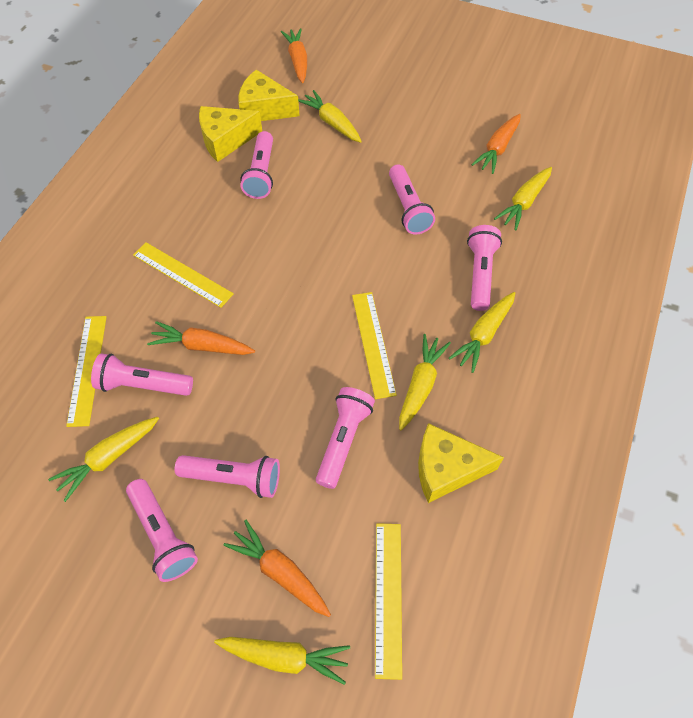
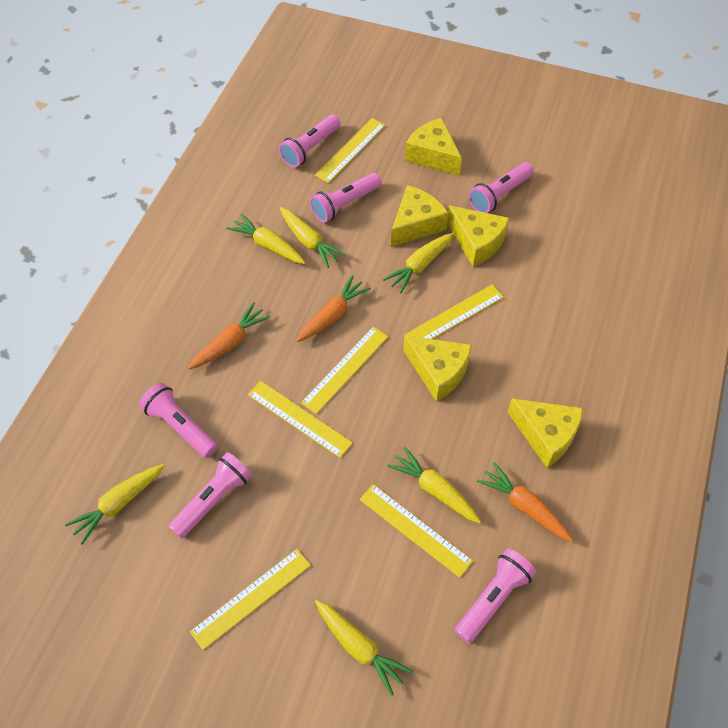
orange carrot: [147,321,255,355] [223,520,331,617] [281,28,307,83] [471,114,521,174] = 4 -> [188,302,271,370] [296,275,371,342] [477,462,574,542] = 3
pink flashlight: [91,353,193,396] [126,479,198,582] [175,455,280,498] [240,131,273,199] [316,387,375,489] [389,164,435,234] [467,225,502,311] = 7 -> [139,383,218,458] [169,452,252,539] [279,114,340,167] [310,173,381,223] [455,548,536,643] [469,162,533,213] = 6
yellow cheese: [199,106,262,162] [238,70,299,121] [418,423,504,503] = 3 -> [391,185,449,247] [403,335,472,402] [405,118,462,176] [447,205,509,267] [507,398,583,468] = 5
yellow ruler: [66,316,106,427] [133,242,234,308] [352,292,397,399] [375,523,402,680] = 4 -> [190,549,311,650] [248,381,352,458] [301,327,388,414] [315,118,385,183] [360,484,473,578] [405,284,504,339] = 6

